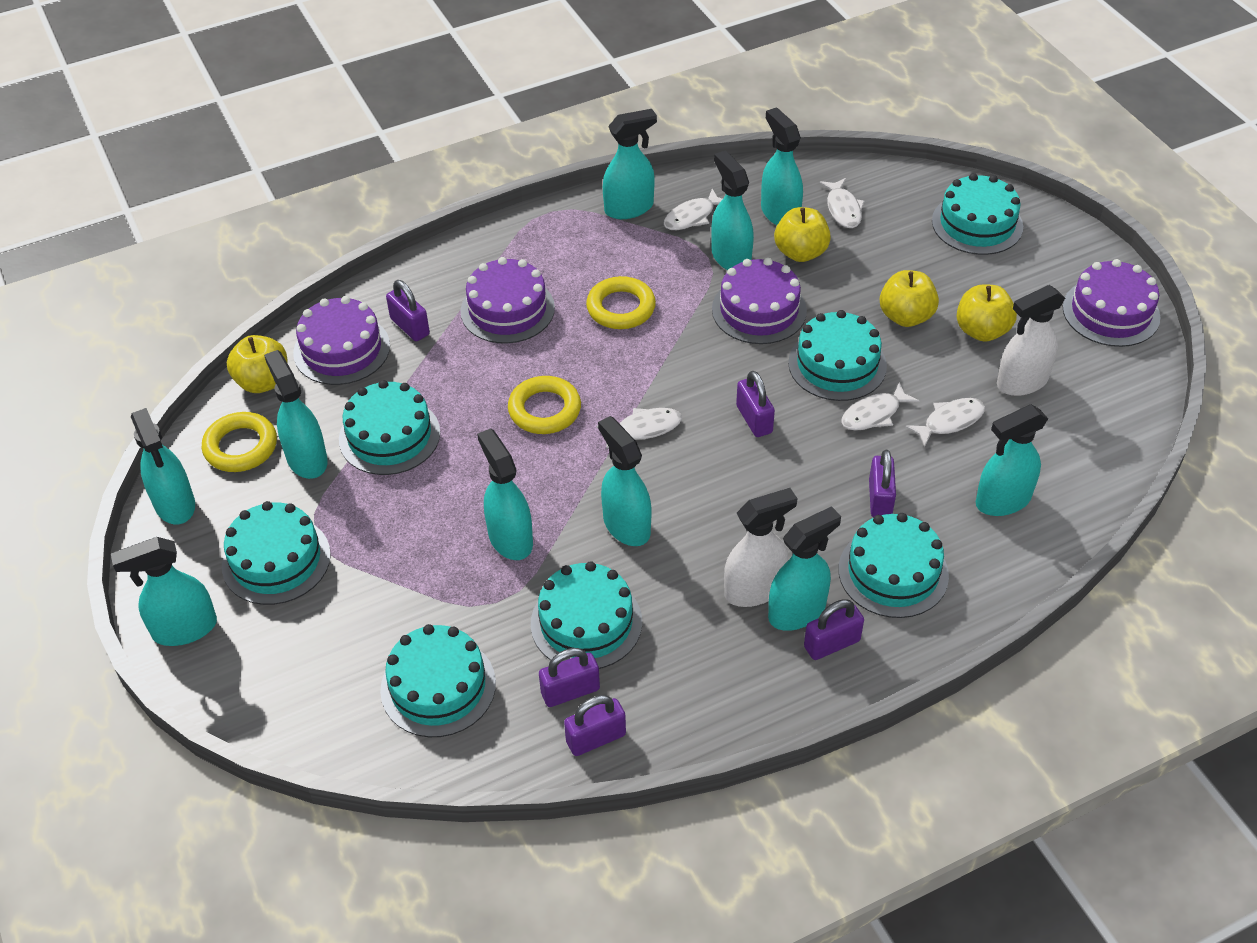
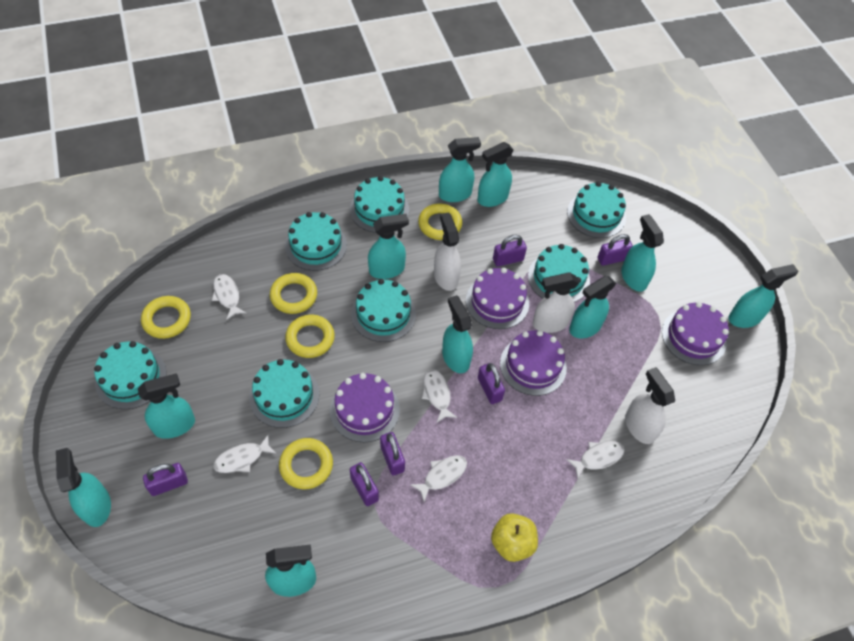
white spray bottle: [724,488,797,607] [997,285,1065,396] = 2 -> [434,212,461,291] [533,272,579,333] [625,367,675,444] = 3
yellow apple: [227,335,287,393] [774,207,831,262] [880,270,939,327] [957,284,1017,342] = 4 -> [491,513,538,562] = 1
yellow ring: [202,412,277,472] [508,376,581,434] [586,276,656,329] = 3 -> [141,296,191,339] [270,273,317,314] [279,438,333,489] [285,315,335,358] [418,204,462,240] = 5

